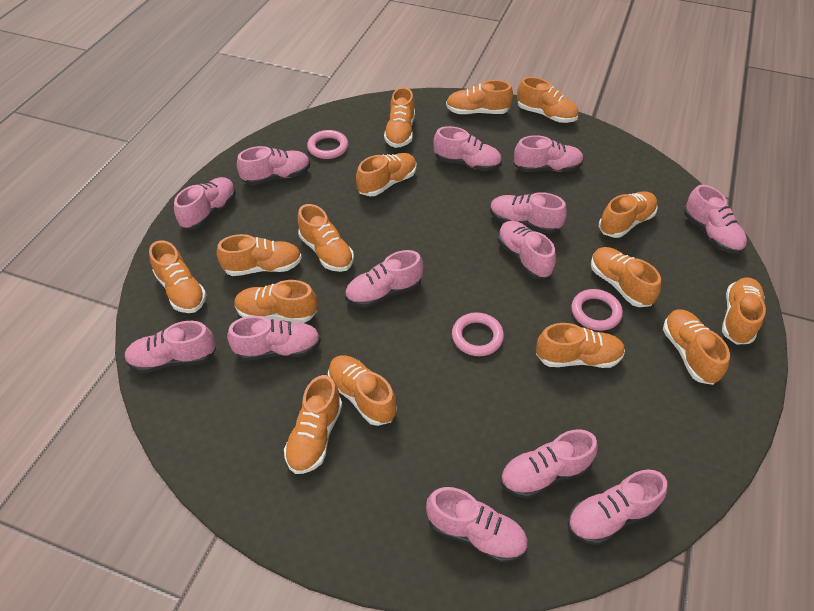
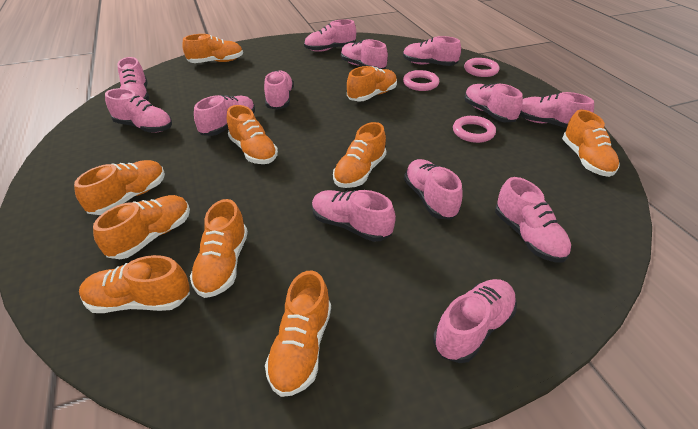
orange shoe: [149,240,207,313] [216,234,302,276] [234,280,317,323] [284,375,342,474] [298,204,354,272] [328,355,397,426] [356,153,416,196] [384,87,415,148] [446,80,513,114] [517,77,578,123] [536,323,625,368] [591,247,661,307] [598,191,658,238] [663,310,730,385] [722,278,766,345] = 15 -> [74,160,165,215] [79,255,190,313] [93,195,190,259] [182,34,243,63] [190,199,248,298] [227,105,278,164] [265,271,331,397] [333,122,386,188] [347,66,397,101] [562,110,619,177] = 10

